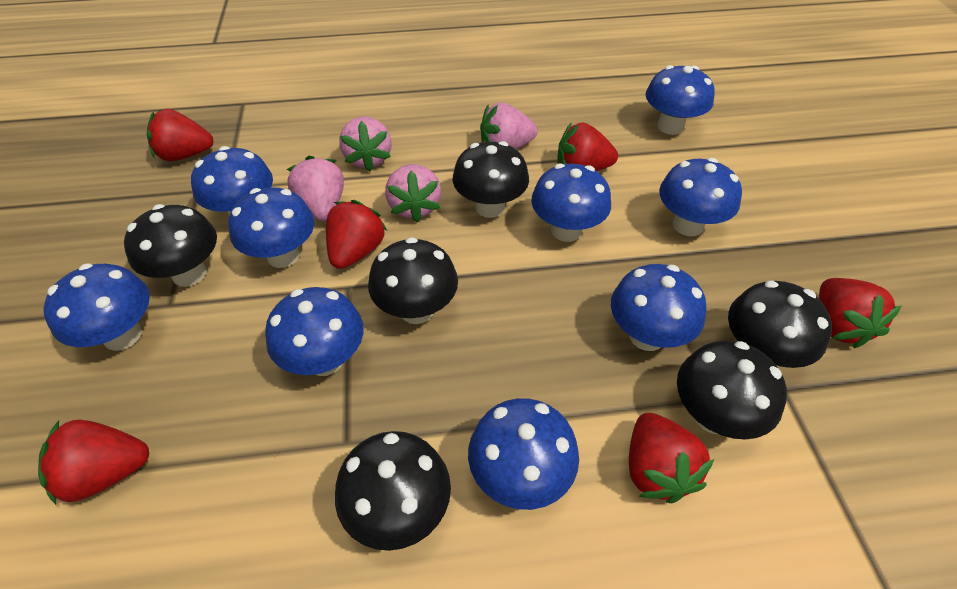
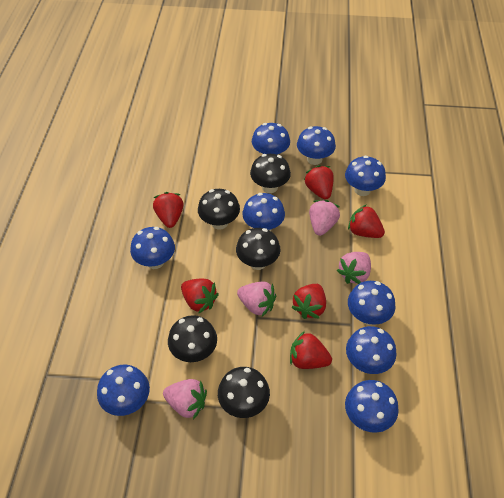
black mushroom: [124,204,217,287] [335,431,451,551] [368,237,458,324] [453,141,529,218] [677,341,787,440] [728,281,832,368] = 6 -> [168,315,217,362] [198,189,240,230] [218,367,270,418] [236,228,280,270] [250,154,291,193] = 5

